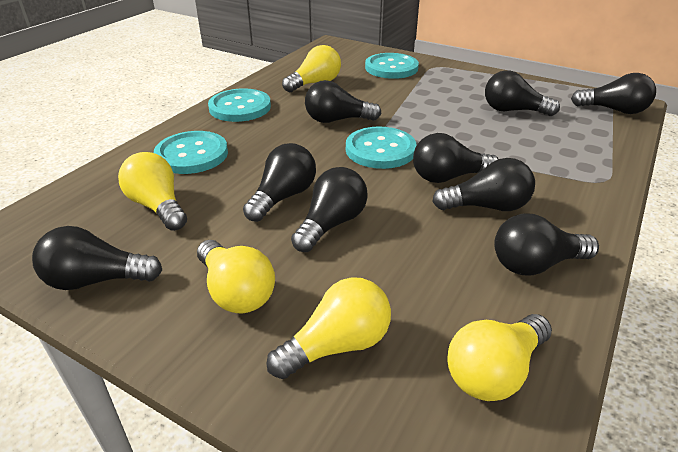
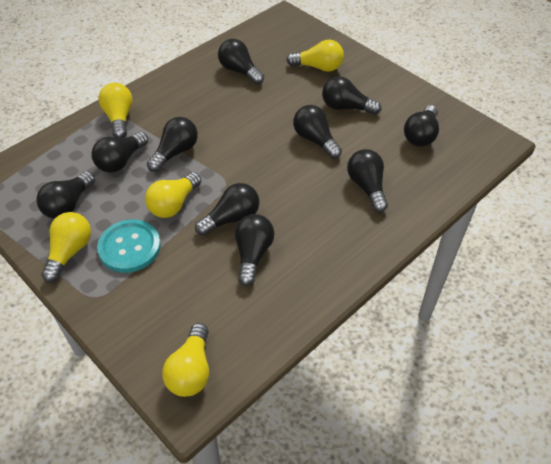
black light bulb: [32,226,162,290] [243,143,316,222] [291,167,368,252] [305,80,382,123] [413,133,498,183] [432,158,535,211] [485,70,560,116] [494,214,599,276] [571,73,656,114] = 9 -> [36,171,95,219] [92,132,148,173] [147,117,198,172] [195,183,259,236] [218,39,264,85] [235,214,274,286] [293,105,342,159] [322,76,381,115] [347,149,388,212] [404,105,439,147] = 10
turquoise button: [154,131,228,174] [208,88,271,122] [346,126,416,169] [365,53,419,79] = 4 -> [97,220,161,273] = 1

